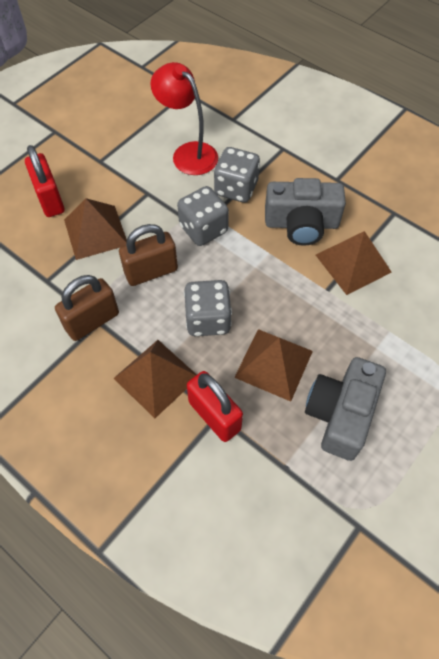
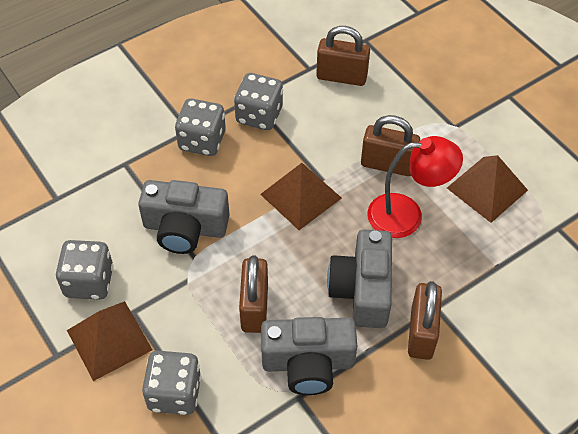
brown padlock: [55,275,119,341] [119,224,178,286] = 2 -> [239,255,268,333] [316,26,370,86] [361,115,420,176] [408,281,442,360] = 4
brown pyramid: [64,198,127,260] [113,340,197,418] [234,329,313,401] [316,231,392,295] = 4 -> [67,301,153,381] [260,163,342,230] [447,155,528,223] = 3
grey camera: [265,178,346,246] [305,357,386,461] = 2 -> [138,180,230,254] [261,317,357,395] [327,230,392,328] = 3
grey dice: [177,186,229,246] [184,280,232,336] [214,147,260,203] = 3 -> [55,240,114,300] [142,351,201,415] [175,98,226,156] [234,73,283,130] = 4
red padlock: [25,145,64,217] [187,371,243,442] = 2 -> none = 0

